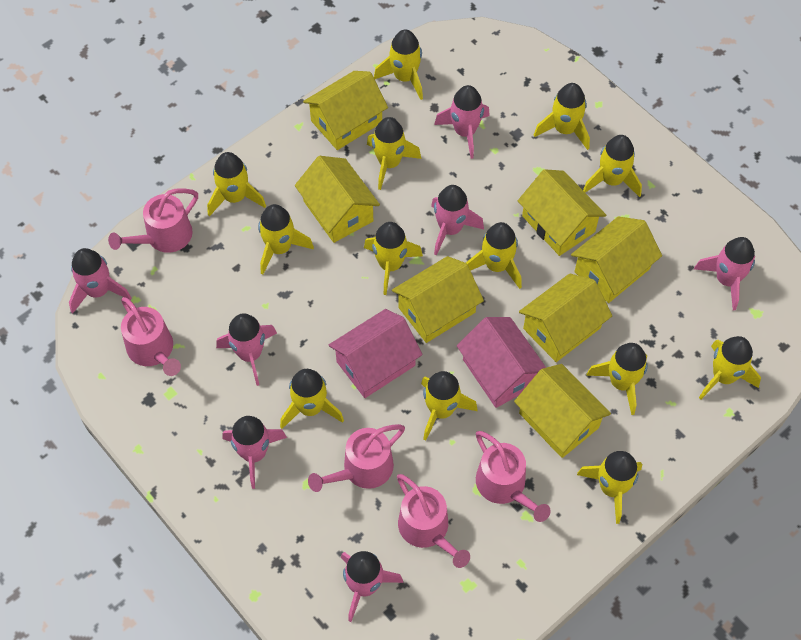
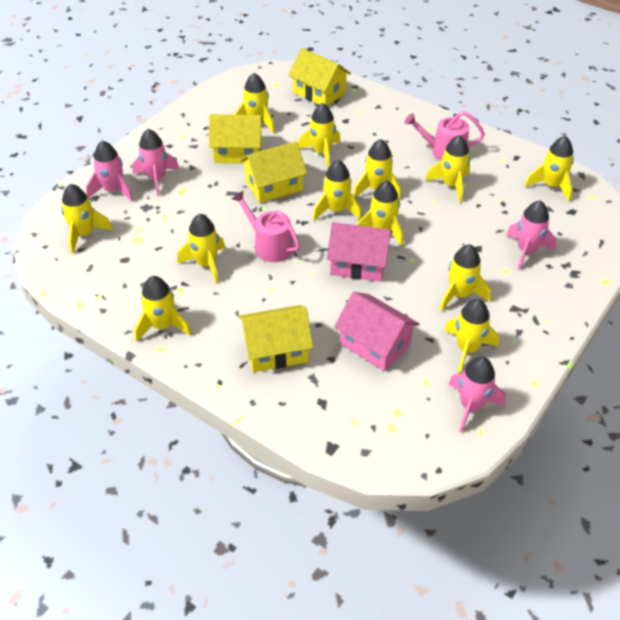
pink rocket: [69,248,131,314] [216,313,277,386] [222,416,287,489] [341,551,403,622] [431,185,484,256] [434,85,490,159] [694,237,755,310] = 7 -> [86,140,134,202] [132,129,179,196] [448,357,506,433] [506,201,557,270] = 4
pink watering can: [108,188,198,253] [121,297,181,376] [308,424,405,492] [397,474,470,568] [476,431,551,522] = 5 -> [232,191,300,262] [405,111,485,161] = 2
yellow house: [295,156,380,243] [303,71,388,150] [392,256,484,343] [514,364,611,458] [518,169,606,256] [519,274,612,362] [571,216,662,303] = 7 -> [209,114,264,164] [239,305,313,372] [240,141,307,203] [288,48,351,106] = 4
yellow rocket: [207,152,266,217] [258,204,314,274] [280,369,344,429] [364,222,423,295] [367,117,421,190] [374,29,423,100] [421,371,478,441] [466,222,522,289] [534,83,590,150] [577,451,642,524] [583,135,642,197] [586,343,648,415] [699,336,761,399] = 13 -> [61,184,113,254] [134,276,191,342] [177,214,225,284] [234,73,275,133] [298,103,341,169] [313,160,362,220] [353,139,401,199] [357,180,403,246] [425,135,470,203] [440,244,491,311] [444,299,500,373] [525,136,574,202] = 12

